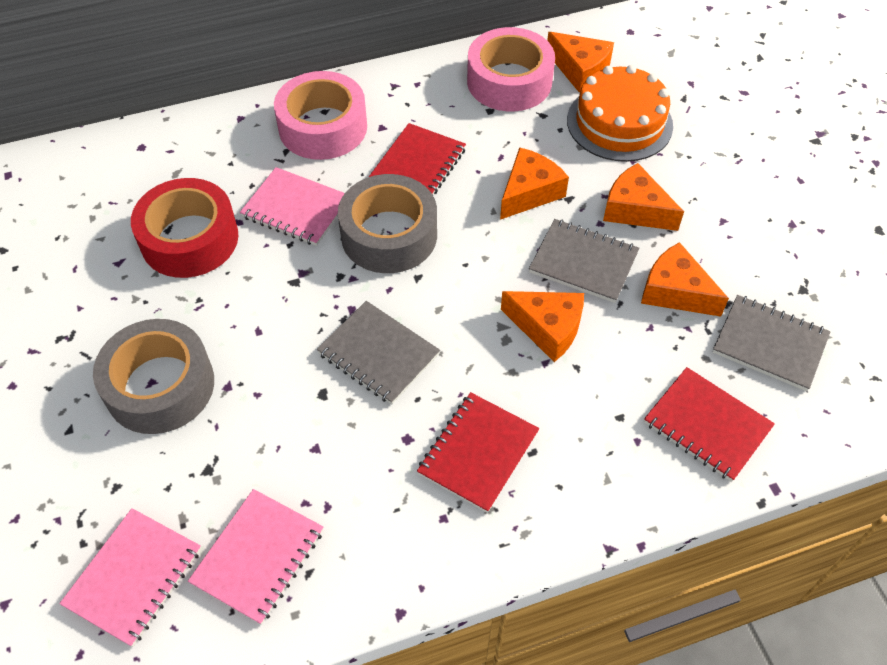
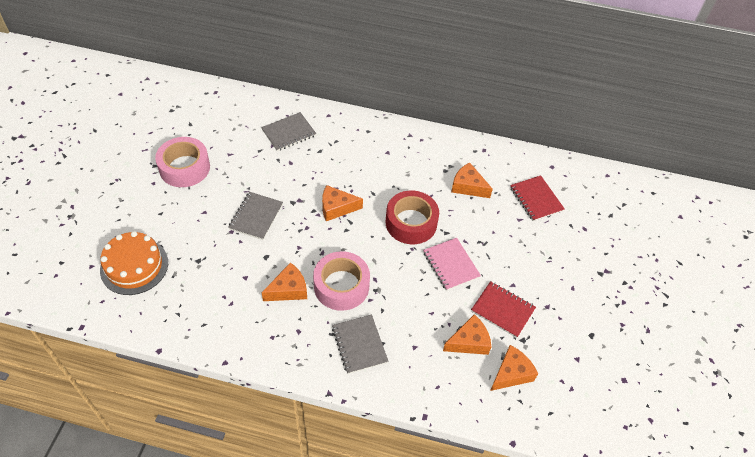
grey tape: [93,319,214,434] [338,174,437,273] = 2 -> none = 0
pink notebook: [59,508,201,647] [188,489,323,625] [240,167,345,246] = 3 -> [423,238,481,291] = 1
red notebook: [369,123,466,195] [417,392,540,513] [644,367,775,482] = 3 -> [471,281,536,338] [510,175,565,221] = 2

